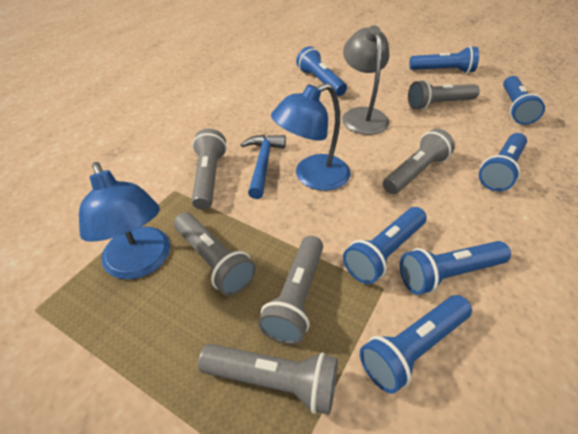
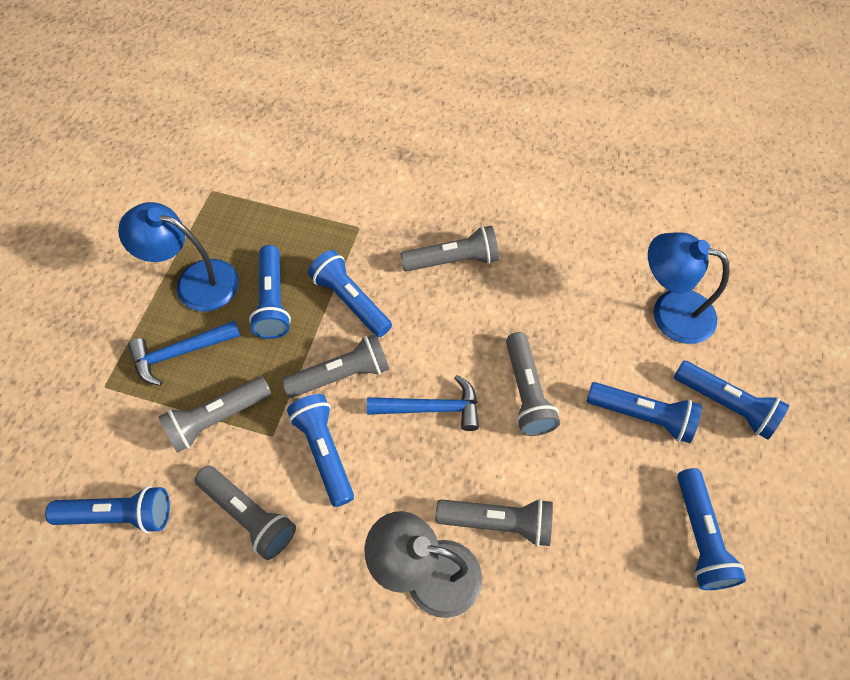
blue hammer: [241,134,286,199] = 1 -> [128,320,240,386] [367,375,479,431] = 2

